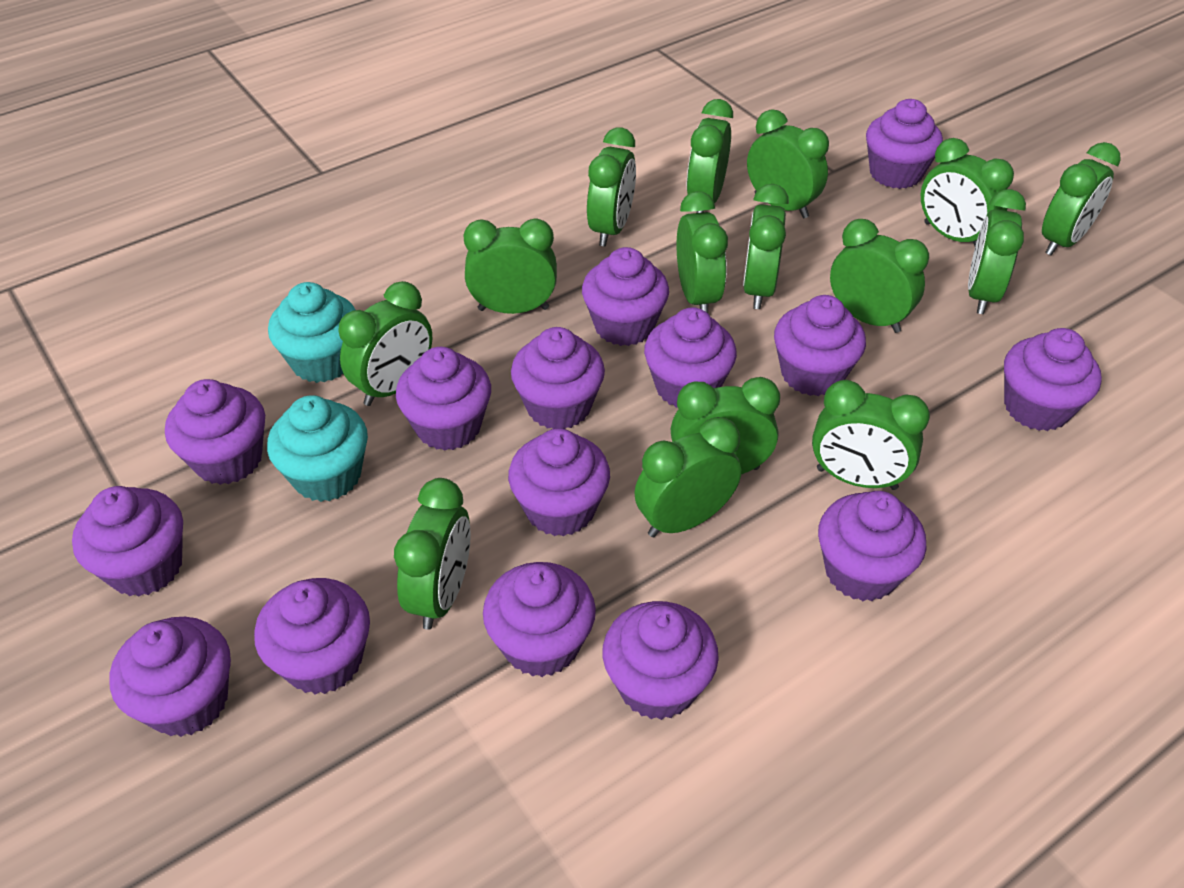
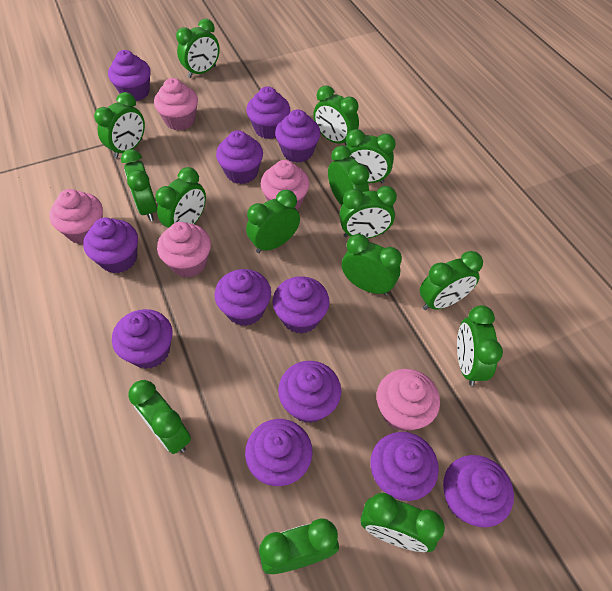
pink cupcake: none = 0 -> [49,189,103,245] [154,78,198,130] [157,222,211,278] [261,160,310,210] [377,369,440,432] = 5
purple cupcake: [72,486,183,597] [109,617,231,737] [165,379,265,485] [254,578,370,694] [396,347,491,451] [483,562,596,677] [508,429,610,536] [511,327,605,429] [582,247,669,346] [603,601,719,720] [644,307,737,408] [774,295,866,396] [818,491,926,601] [866,99,943,189] [1004,328,1102,431] = 15 -> [83,218,138,273] [108,50,151,101] [112,309,172,369] [214,269,271,326] [216,130,263,184] [245,419,312,486] [246,86,290,139] [273,276,330,334] [275,110,321,163] [278,361,341,423] [371,432,439,501] [443,455,514,527] = 12
turquoise cupcake: [267,395,368,502] [268,282,356,383] = 2 -> none = 0

